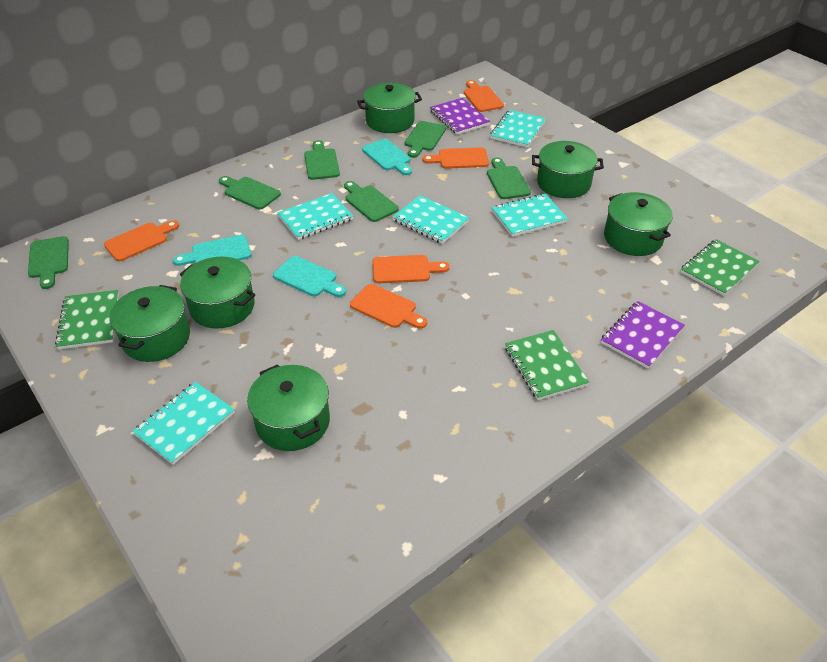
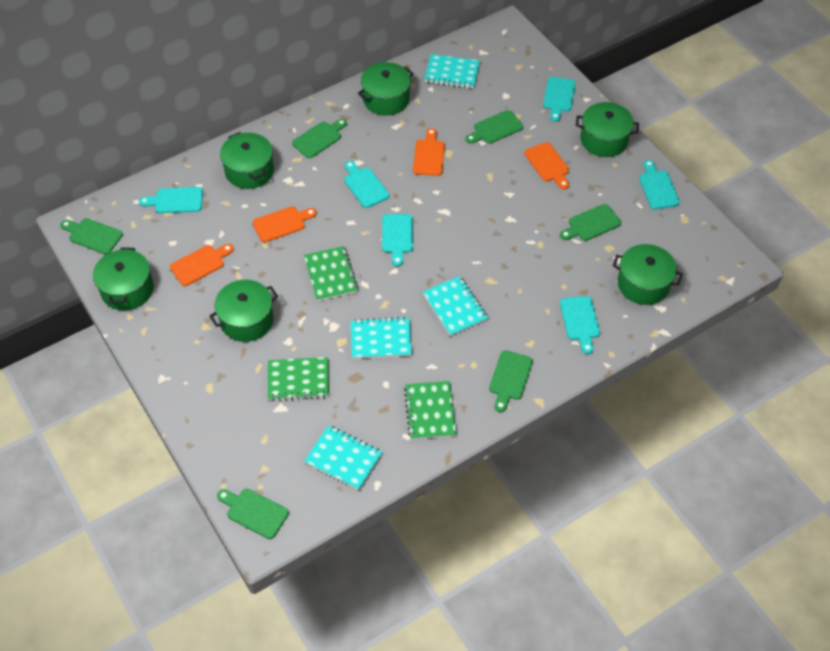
orange cutting board: [104,220,179,261] [350,284,427,329] [372,255,450,283] [423,147,489,169] [464,80,504,112] = 5 -> [170,244,234,286] [253,206,317,242] [413,128,445,176] [525,142,569,190] = 4
purple notebook: [430,98,490,134] [601,301,685,369] = 2 -> none = 0
turquoise cutting board: [173,235,251,266] [273,256,346,297] [362,139,412,175] = 3 -> [139,187,203,213] [344,161,389,208] [382,214,413,266] [543,77,576,122] [560,296,600,354] [639,160,680,209] = 6
turquoise notebook: [132,382,235,465] [277,193,353,240] [393,195,469,244] [490,110,546,148] [492,194,568,237] = 5 -> [305,425,382,490] [351,317,412,359] [423,276,488,336] [424,54,480,89] = 4

